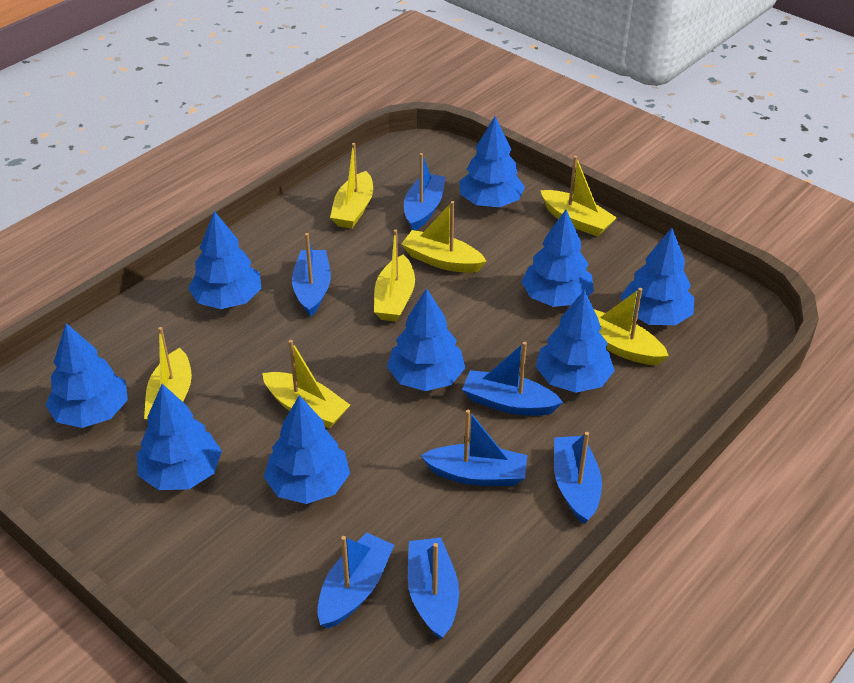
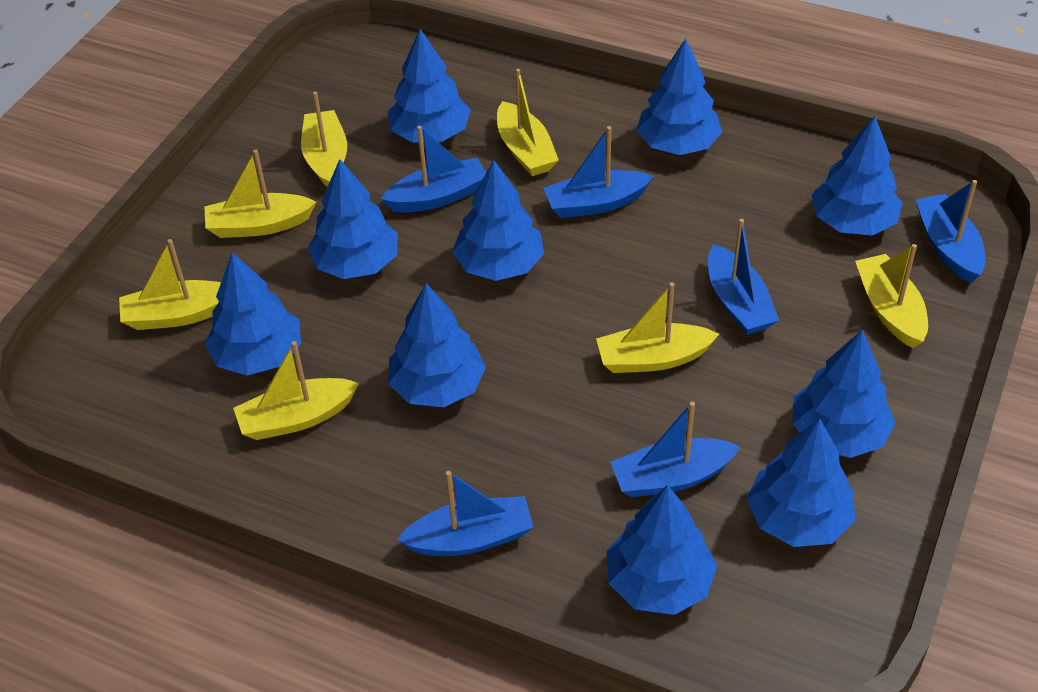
blue boat: [292,233,331,316] [317,532,394,629] [404,153,446,230] [408,537,459,640] [421,410,527,486] [462,342,563,416] [554,432,602,524] = 7 -> [381,126,486,213] [397,471,534,556] [544,126,653,218] [610,402,740,497] [708,219,779,335] [916,180,985,283] = 6
blue tree: [45,323,128,428] [137,384,222,490] [188,211,261,309] [264,395,350,504] [387,288,465,391] [459,116,525,207] [521,210,594,307] [536,290,615,393] [621,228,694,325] = 9 -> [205,252,301,375] [308,159,398,279] [387,29,471,143] [388,283,486,407] [452,160,544,281] [607,485,717,615] [637,38,722,155] [747,418,855,547] [792,330,896,458] [811,116,903,236] = 10

